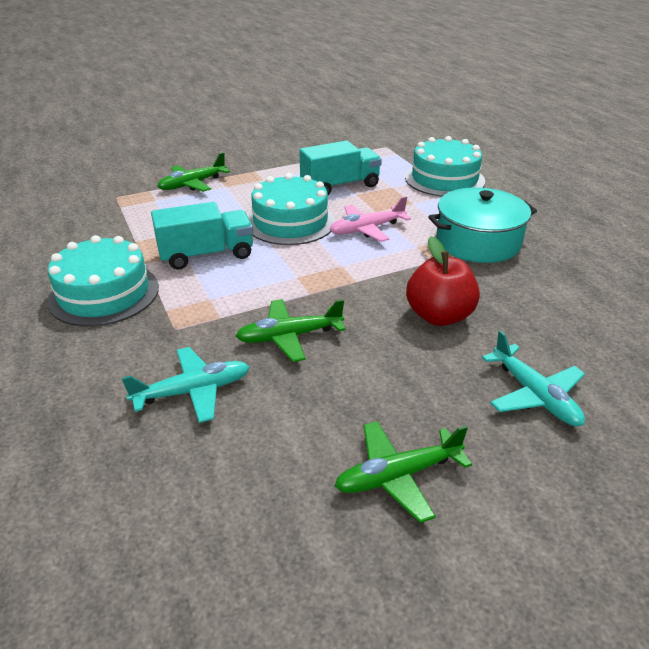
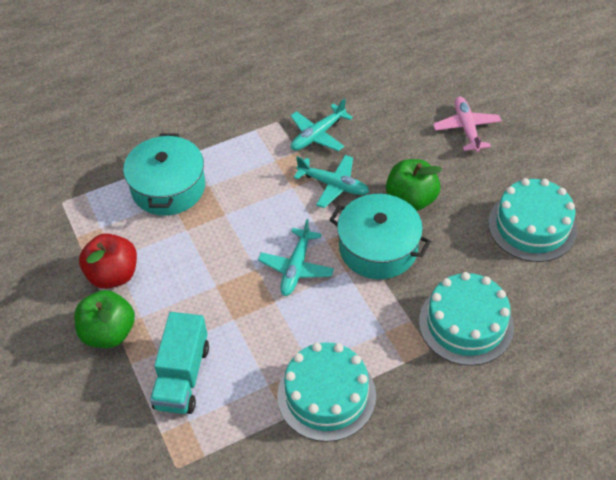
green apple: none = 0 -> [74,290,135,348] [386,159,442,211] = 2
green plane: [157,152,230,192] [236,299,345,362] [335,421,472,523] = 3 -> none = 0
turquoise plane: [122,347,250,423] [482,330,585,426] = 2 -> [258,219,334,296] [290,98,353,151] [294,155,369,208] = 3
turquoise pot: [428,188,537,263] = 1 -> [123,133,205,216] [329,194,431,279] = 2
turquoise truck: [151,202,253,270] [299,141,382,195] = 2 -> [150,312,209,414] = 1

